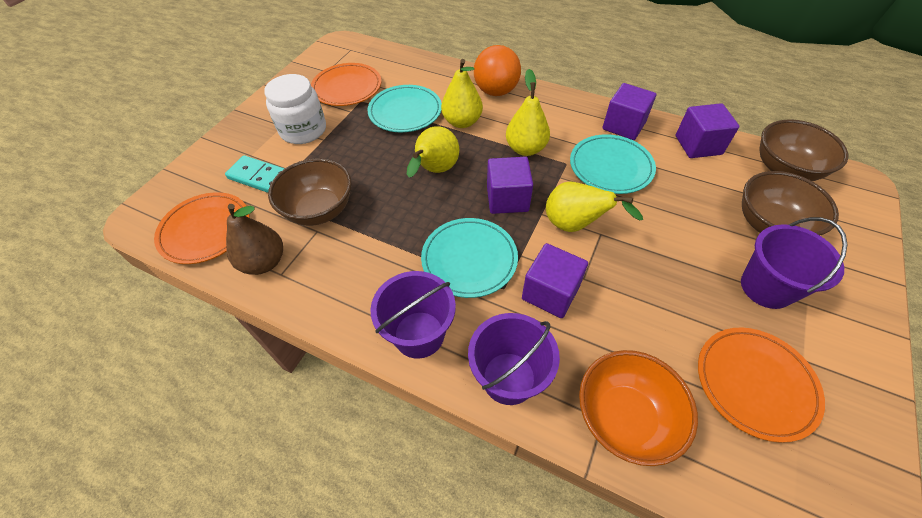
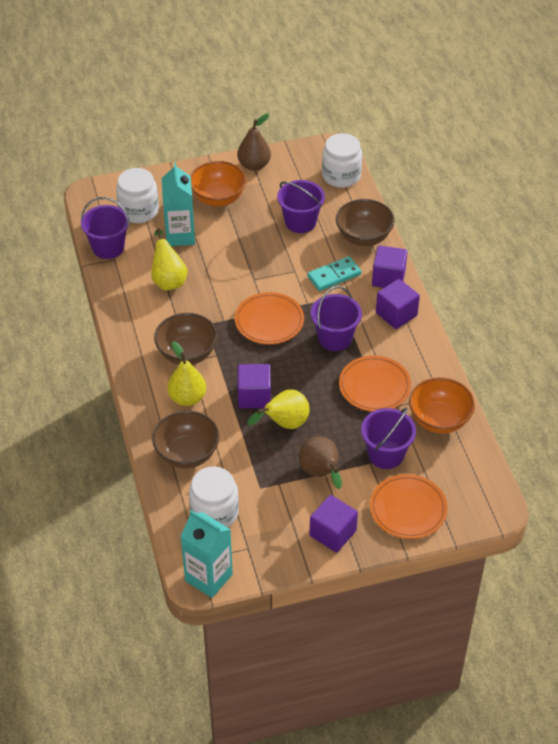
brown pear: [226,204,283,275] = 1 -> [237,114,271,171] [299,436,342,489] = 2
orange ball: [474,45,521,96] = 1 -> none = 0
orange bowl: [579,350,698,466] = 1 -> [190,161,246,206] [409,377,475,434] = 2
purple bucket: [370,271,456,359] [468,313,560,405] [741,217,848,309] = 3 -> [81,197,130,259] [277,180,325,233] [311,286,362,351] [361,408,416,469] = 4
turquoise carton: none = 0 -> [162,162,195,246] [180,510,233,598] = 2
turquoise plate: [368,85,442,132] [421,218,518,298] [570,134,656,194] = 3 -> none = 0
white jar: [264,74,326,144] = 1 -> [116,168,159,223] [189,467,239,528] [322,133,362,188] = 3
yellow pear: [407,126,459,178] [441,59,483,128] [506,69,550,156] [546,181,643,232] = 4 -> [151,228,188,291] [167,341,206,406] [247,390,310,429] = 3

